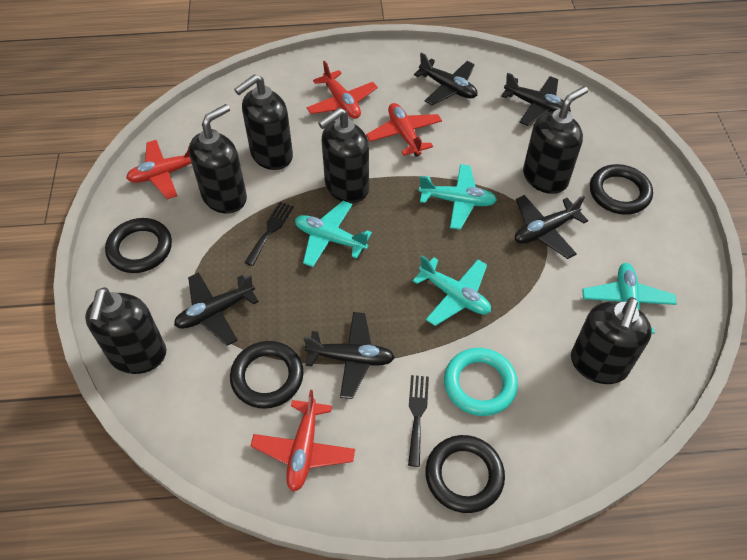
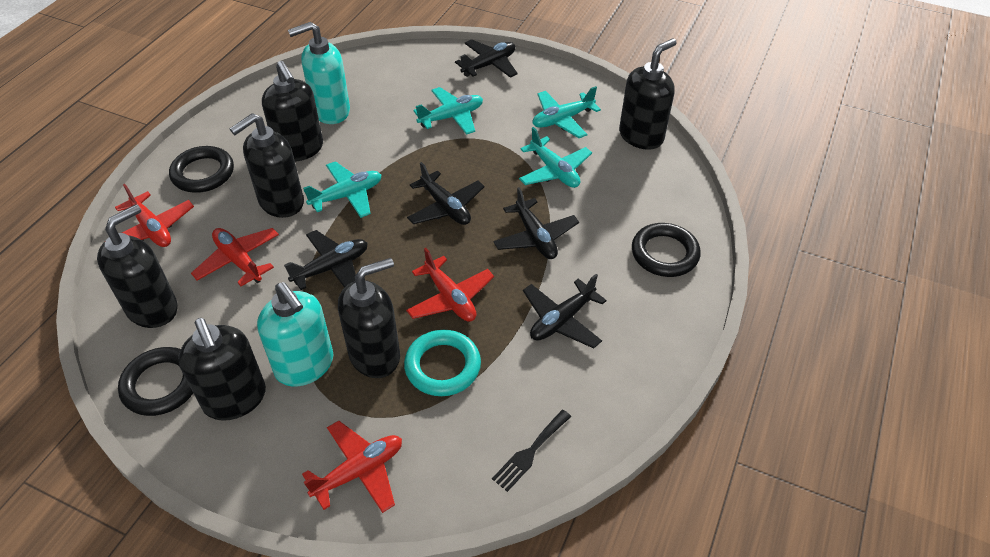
black fork: [244,202,294,266] [408,375,429,467] = 2 -> [492,410,571,492] = 1
black ring: [105,218,172,273] [230,341,304,409] [425,435,505,513] [590,164,653,215] = 4 -> [118,347,193,416] [169,146,234,193] [632,223,701,277] = 3
turquoise soap dispenser: none = 0 -> [257,282,334,387] [288,22,350,124] = 2

